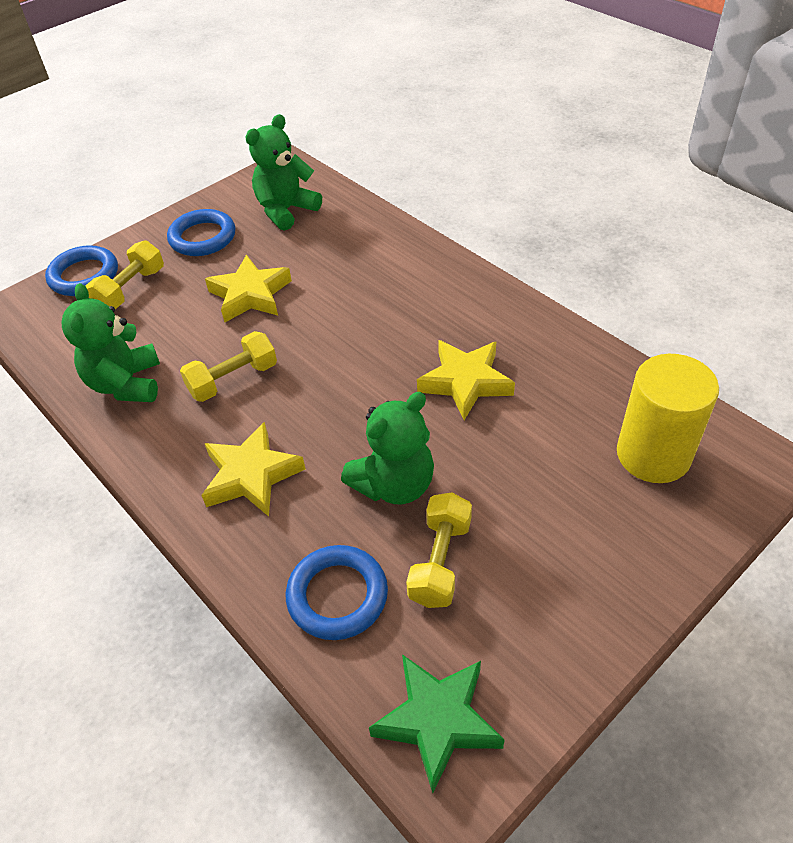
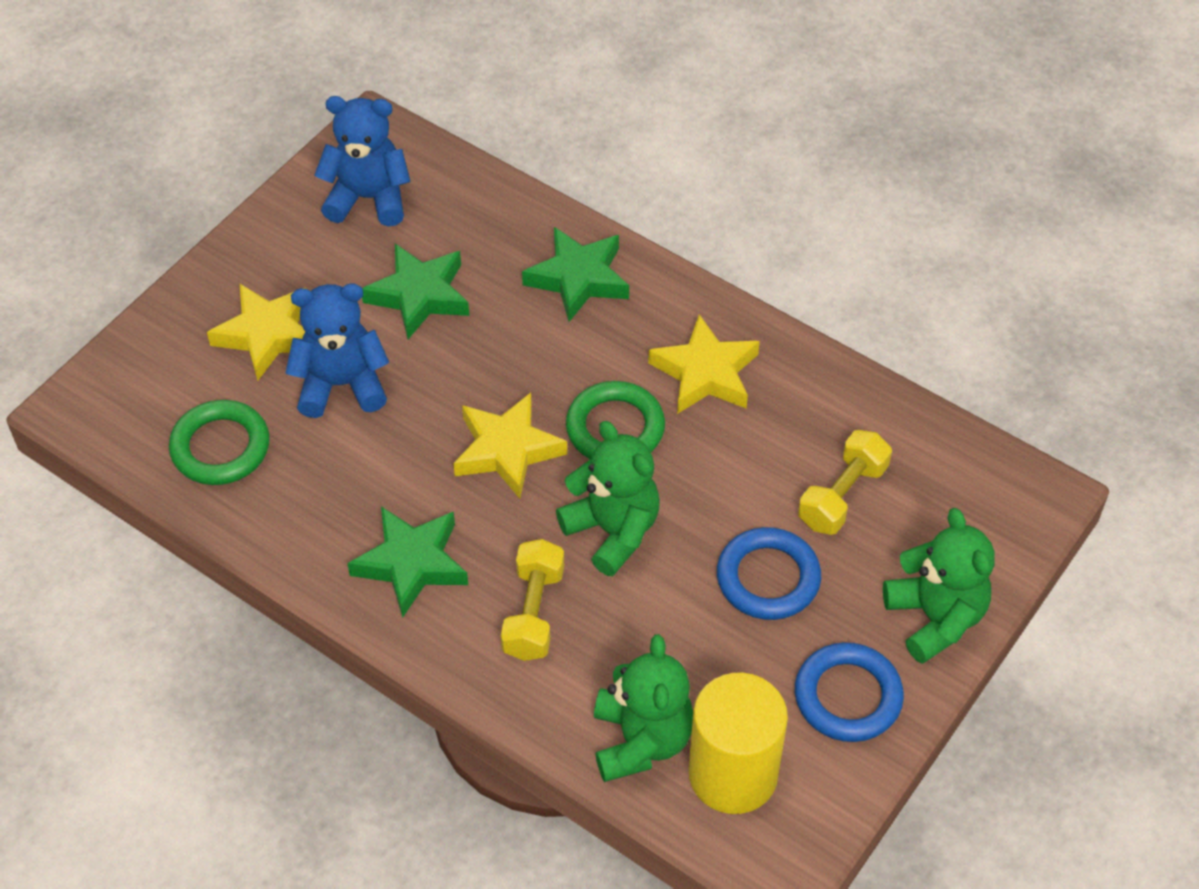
blue ring: [45,245,118,296] [167,209,235,256] [286,545,388,640] = 3 -> [717,527,821,620] [795,642,904,742] = 2
blue teddy bear: none = 0 -> [286,283,389,418] [314,96,411,227] = 2
green ring: none = 0 -> [169,400,270,485] [566,381,665,459] = 2
green star: [369,654,504,793] = 1 -> [347,506,468,618] [362,244,469,339] [522,227,629,322] = 3
yellow dumbbell: [86,240,164,309] [180,331,277,402] [406,492,472,608] = 3 -> [501,539,564,661] [798,430,892,535] = 2

